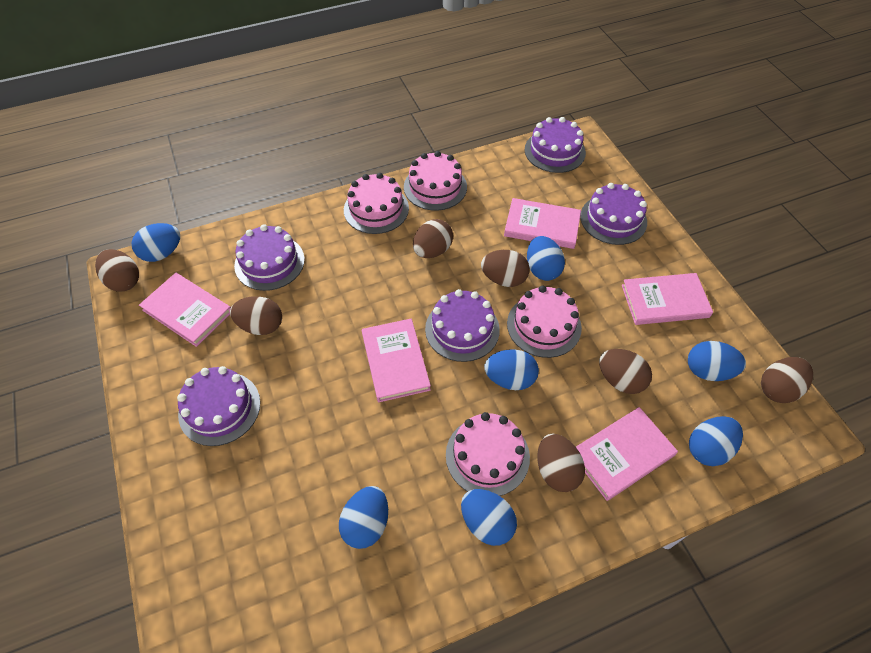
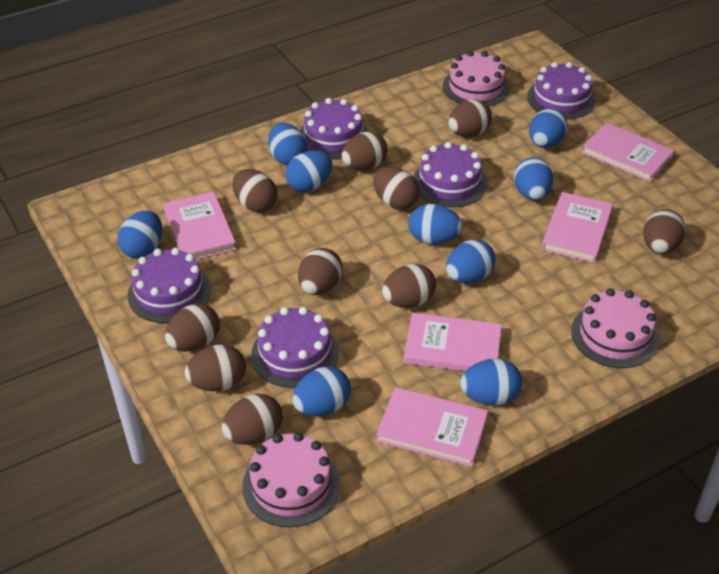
blue egg: [132,223,180,262] [339,486,388,549] [461,489,517,546] [484,349,539,390] [527,236,565,281] [688,341,746,381] [689,416,743,466] = 7 -> [118,211,162,258] [268,123,307,165] [286,150,333,192] [292,366,351,416] [408,204,462,244] [446,239,495,284] [460,359,522,406] [514,157,553,200] [529,108,568,148] = 9
brown egg: [95,249,139,292] [230,296,282,335] [413,219,453,258] [481,250,530,287] [537,434,585,492] [599,349,652,394] [761,357,813,403] = 7 -> [165,304,220,352] [185,345,246,391] [222,394,283,445] [232,169,277,212] [298,248,343,295] [342,132,388,170] [373,167,420,210] [382,264,436,308] [448,100,492,137] [643,209,686,254] = 10
pink cake: [344,173,409,234] [404,151,467,211] [446,412,530,496] [507,286,582,358] = 4 -> [242,432,340,527] [443,51,510,106] [571,288,659,368] = 3

